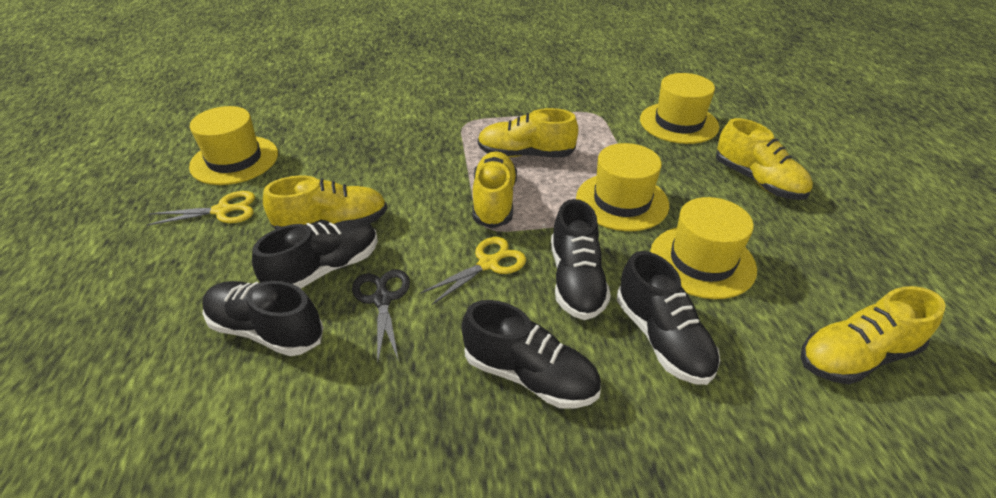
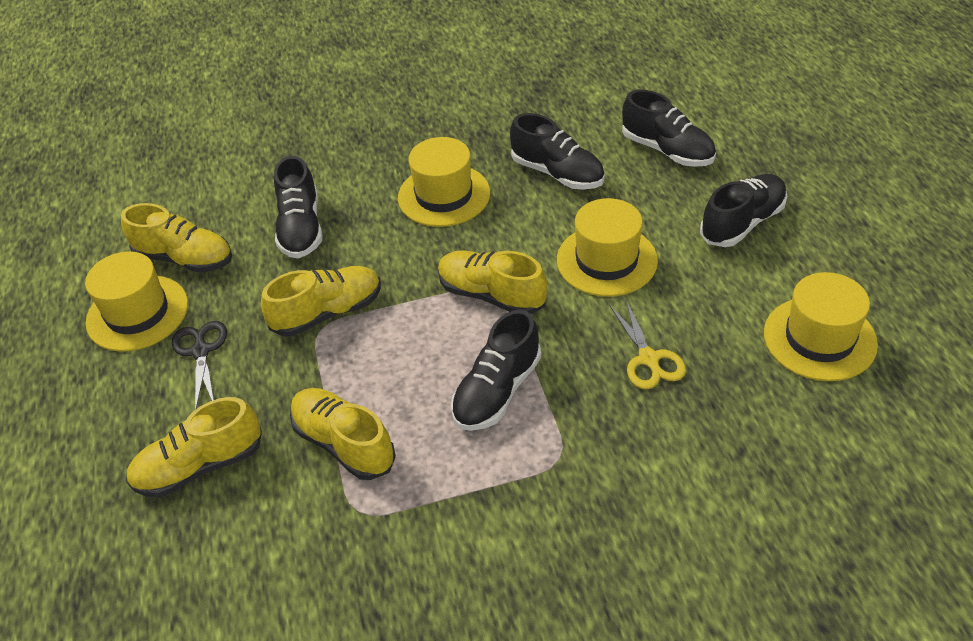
yellow scissors: [147,191,255,226] [421,237,526,305] = 2 -> [609,300,686,389] = 1

